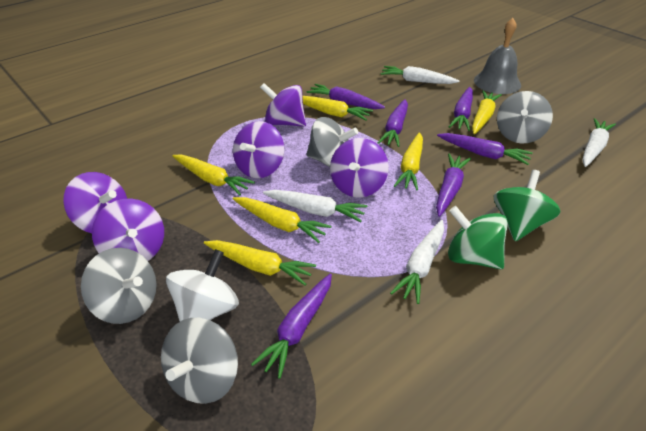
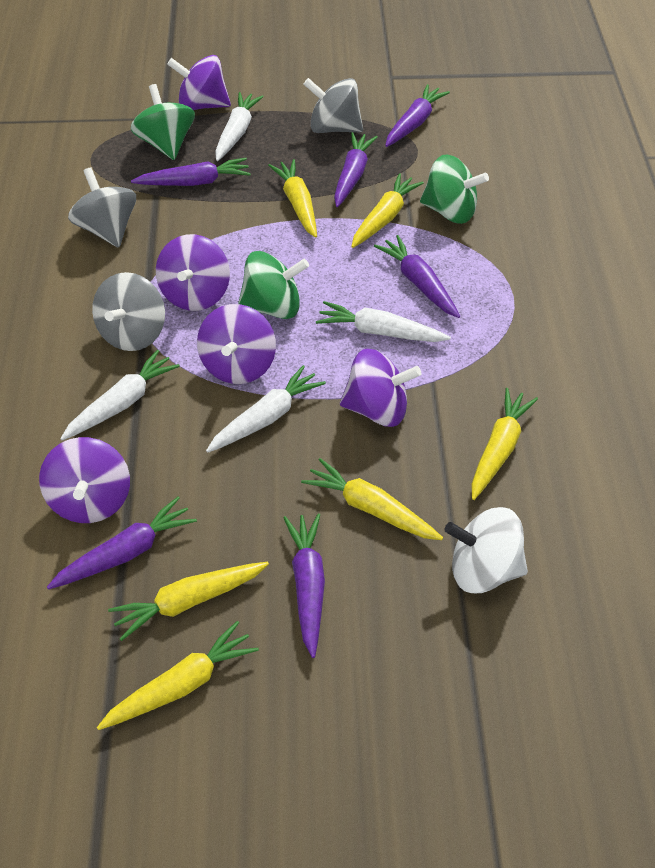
green spinning top: [448,206,508,269] [494,170,560,241] = 2 -> [131,84,195,160] [238,251,309,319] [420,155,489,224] = 3
grey bell: [474,18,521,94] = 1 -> none = 0
grey spinning top: [81,248,157,324] [161,318,238,404] [306,117,358,167] [497,91,553,144] = 4 -> [68,168,136,248] [92,272,165,351] [304,78,363,133] = 3

